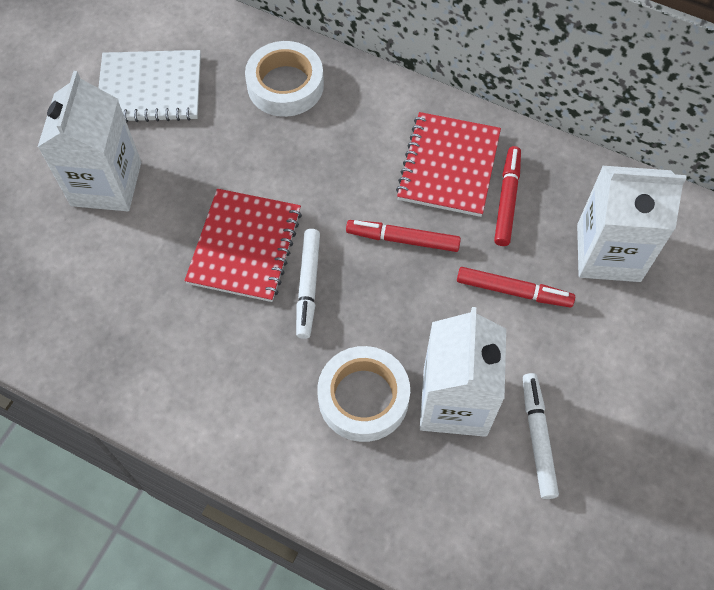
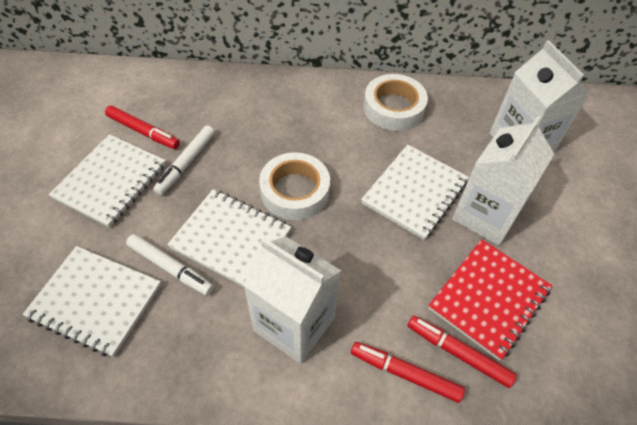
red notebook: [185,189,302,302] [396,112,501,217] = 2 -> [428,239,552,361] = 1
white notebook: [98,50,201,123] = 1 -> [22,246,161,357] [49,134,166,228] [167,189,291,287] [361,144,469,240] = 4

